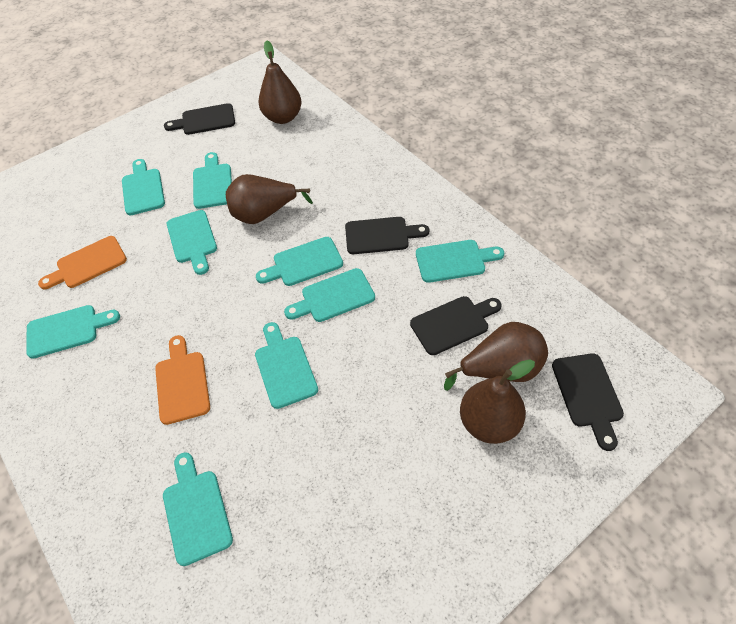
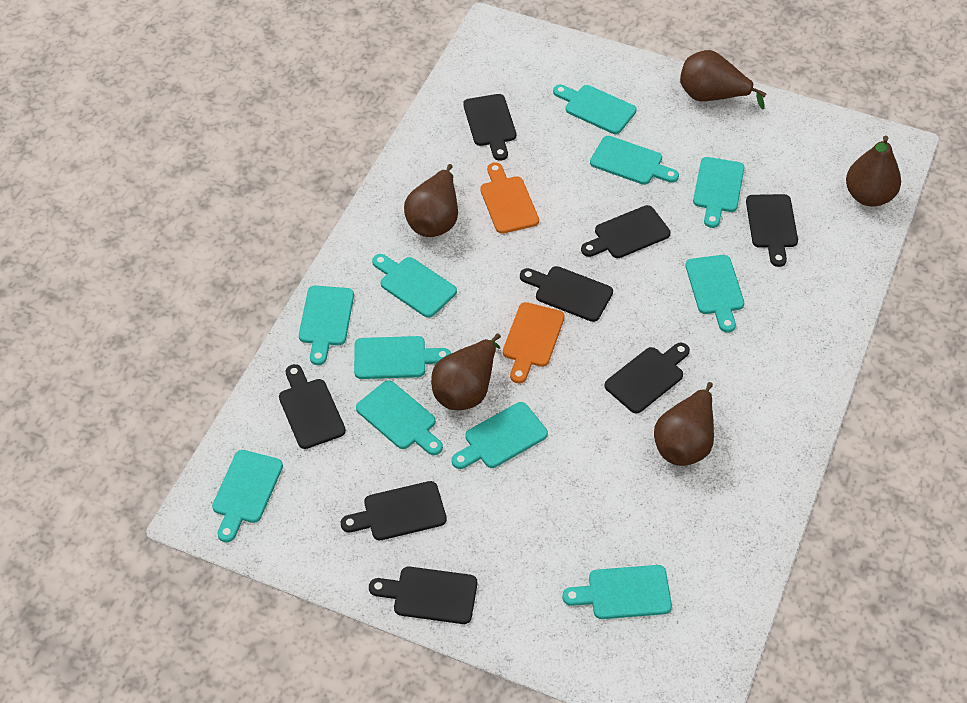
black cutting board: [164,103,235,135] [345,217,429,254] [410,296,502,355] [552,353,624,451] = 4 -> [279,364,346,449] [341,481,447,540] [369,567,477,624] [463,94,516,161] [520,266,613,322] [581,205,671,258] [604,343,690,413] [746,194,798,267] = 8
brown pear: [226,174,313,224] [258,41,302,124] [444,322,548,391] [460,359,535,444] = 4 -> [404,164,458,237] [431,333,501,410] [654,382,714,466] [680,50,767,109] [846,136,901,207] = 5
turquoise cutting board: [26,305,120,359] [122,159,165,215] [163,452,233,566] [167,210,217,275] [193,152,232,209] [255,322,318,409] [256,237,343,286] [284,268,375,322] [416,240,504,283] = 9 -> [212,450,283,542] [299,286,354,365] [354,336,451,379] [356,380,443,455] [372,254,457,318] [452,402,548,469] [553,85,637,134] [562,565,672,619] [590,136,679,185] [685,255,744,333] [693,157,744,228] = 11

